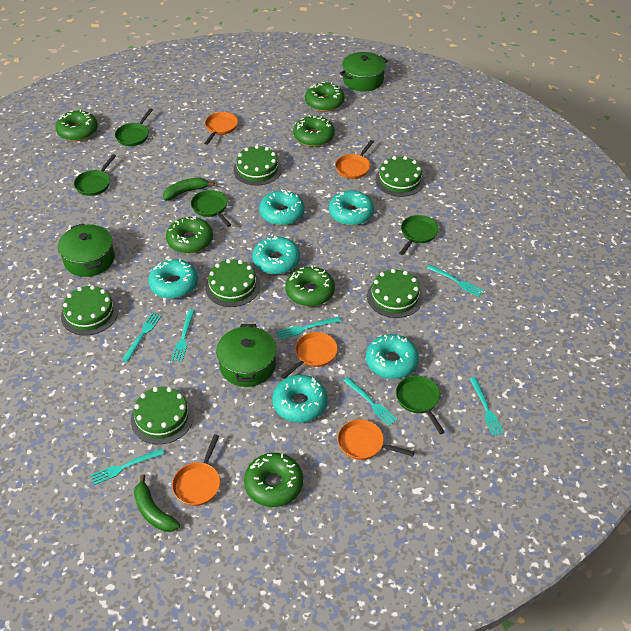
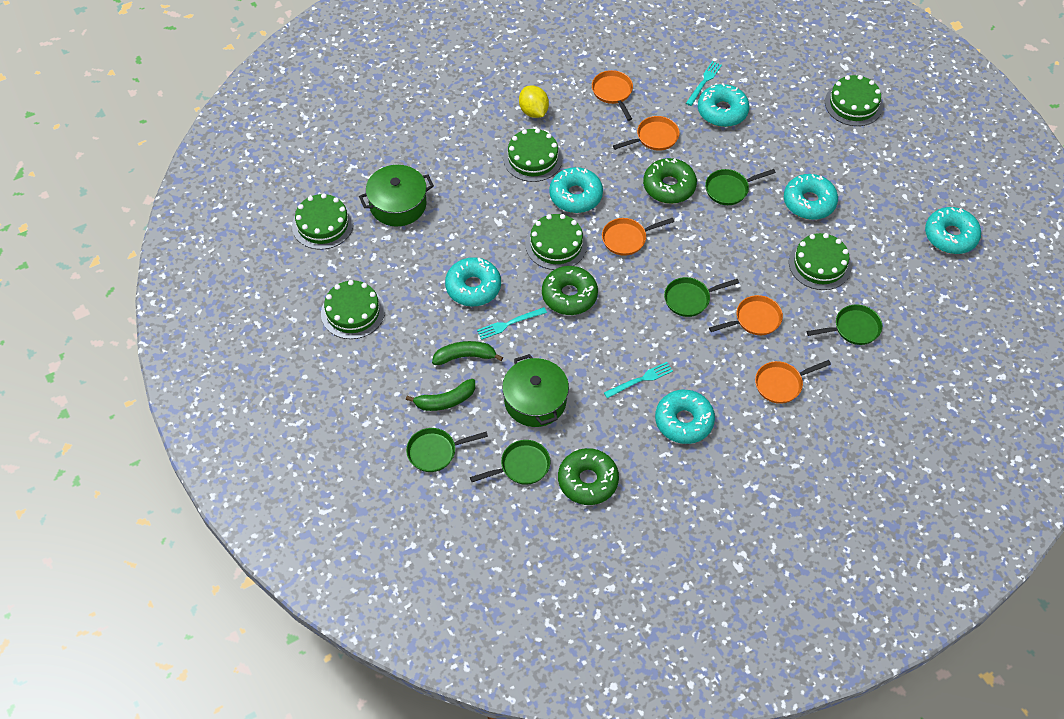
green donut: [56,109,98,141] [166,216,213,254] [244,453,303,507] [285,266,335,306] [293,115,335,147] [305,82,345,112] = 6 -> [542,266,598,315] [558,448,619,505] [643,158,697,204] = 3
green pot: [58,223,115,277] [216,324,277,387] [340,52,388,92] = 3 -> [359,165,434,227] [502,354,569,427] = 2
turquoise fork: [91,448,164,485] [122,313,161,362] [171,310,195,362] [277,317,341,339] [344,377,398,426] [427,265,484,297] [470,377,504,436] = 7 -> [477,307,547,340] [604,362,673,398] [686,61,722,106] = 3
yellow lemon: none = 0 -> [519,86,549,118] = 1

